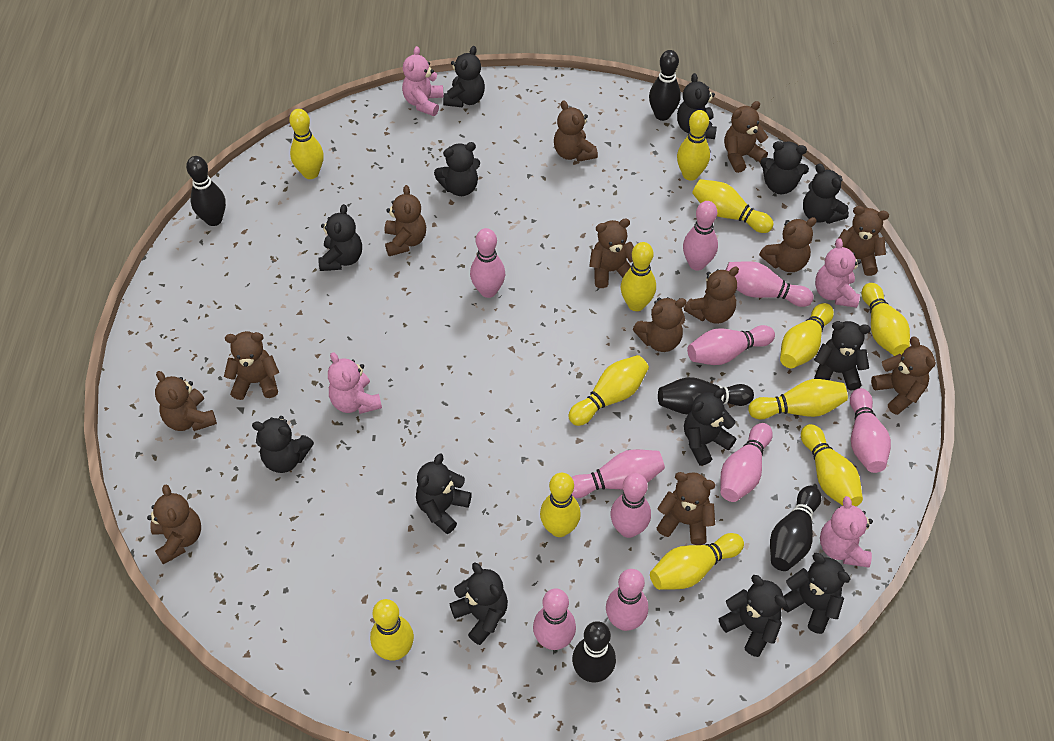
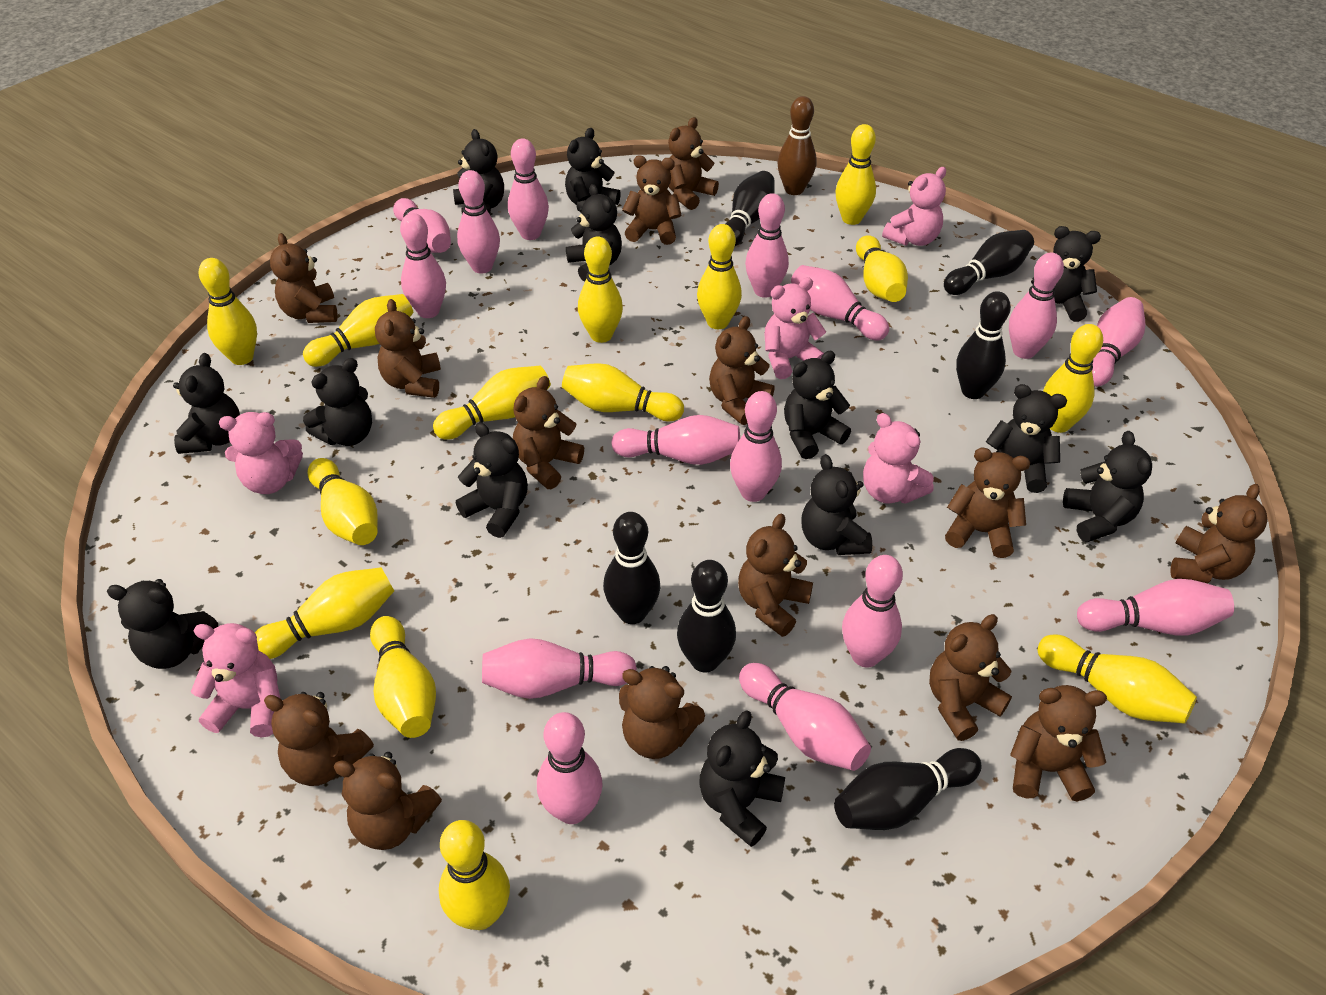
black bowling pin: [186,156,226,226] [572,621,616,682] [649,50,681,121] [658,377,754,415] [770,486,821,571] = 5 -> [603,512,660,624] [677,560,736,673] [725,171,775,246] [834,748,981,830] [944,230,1034,295] [956,291,1011,399] = 6
brown bowling pin: none = 0 -> [777,96,817,195] = 1
brown teddy bear: [147,484,201,564] [155,371,217,431] [224,331,279,400] [385,185,426,256] [554,100,598,162] [589,219,634,288] [633,297,687,352] [657,472,716,545] [684,266,739,324] [724,101,768,173] [759,217,817,272] [839,206,889,276] [871,337,936,415] = 13 -> [264,692,374,786] [270,233,338,323] [334,752,442,850] [375,299,441,398] [513,376,584,489] [619,666,705,759] [622,156,682,245] [668,117,719,210] [709,316,775,425] [738,514,813,637] [929,614,1012,741] [945,447,1030,558] [1010,685,1107,801] [1170,484,1268,583] = 14
pink bowling pin: [470,228,505,298] [533,588,576,650] [571,449,665,498] [606,569,648,631] [610,473,651,538] [683,201,718,271] [687,325,775,365] [721,423,773,502] [726,261,814,307] [850,388,891,473] = 10 -> [393,198,451,253] [400,213,446,318] [457,170,500,273] [482,638,637,699] [508,139,549,240] [537,712,603,824] [611,415,740,465] [730,391,782,502] [739,663,871,771] [745,193,789,298] [791,265,889,340] [842,555,903,667] [1009,252,1064,359] [1077,579,1234,635] [1092,297,1145,387] = 15
pink teddy bear: [328,352,382,414] [402,46,444,116] [815,238,861,308] [820,496,873,568] = 4 -> [191,623,281,738] [219,412,303,494] [765,277,826,379] [863,413,934,504] [882,167,946,246] = 5
yellow bowling pin: [289,109,324,179] [370,599,414,661] [540,473,581,537] [568,355,649,426] [621,242,656,311] [650,533,744,590] [677,110,710,181] [692,179,774,233] [748,379,848,419] [780,303,834,368] [801,424,863,507] [861,283,910,356] = 12 -> [199,258,257,365] [255,567,394,659] [303,294,413,367] [308,458,378,545] [370,616,436,738] [433,366,551,440] [439,820,510,930] [562,363,684,422] [578,237,623,343] [697,224,742,329] [835,124,876,225] [856,235,908,302] [1038,634,1197,724] [1043,324,1103,433] = 14

